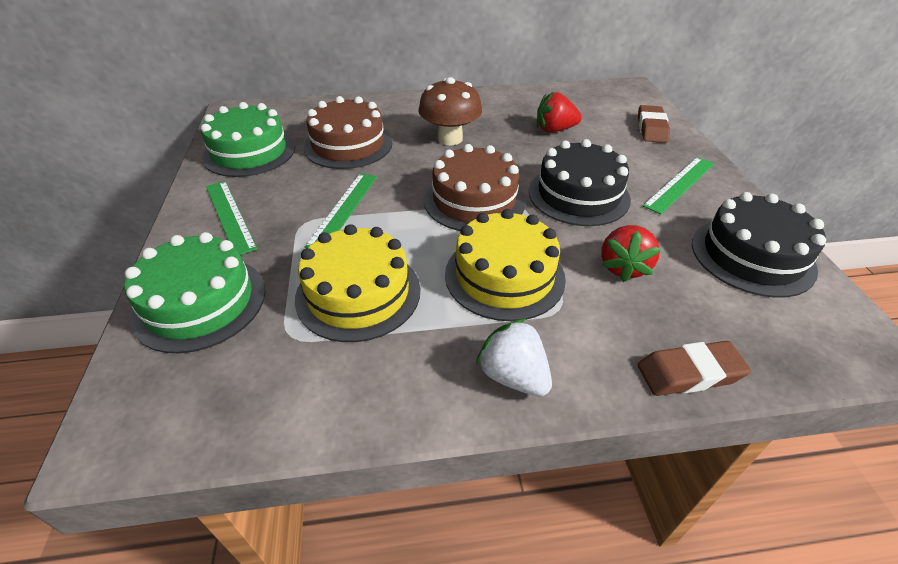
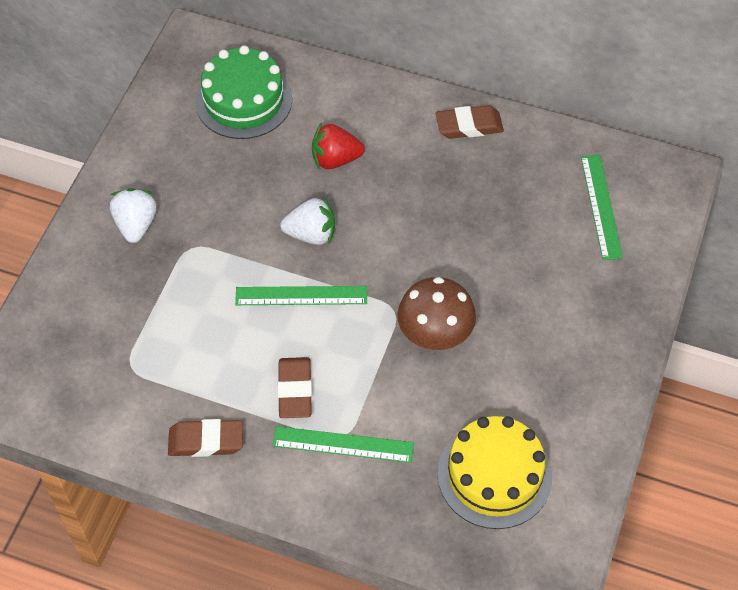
black cake: [529,139,631,226] [692,192,826,298] = 2 -> none = 0
brown cake: [304,96,392,169] [424,144,526,231] = 2 -> none = 0
brown eraser: [638,105,670,143] [638,341,751,396] = 2 -> [168,419,243,457] [278,357,312,418] [436,105,504,139] = 3
green cake: [124,232,265,353] [201,102,295,177] = 2 -> [195,45,292,139] = 1
red strawberry: [537,92,582,132] [601,225,661,282] = 2 -> [312,122,365,169] = 1
white strawberry: [476,318,552,396] = 1 -> [110,188,157,243] [280,197,335,245] = 2
yellow cake: [295,224,420,342] [445,209,566,321] = 2 -> [438,416,552,529] = 1

